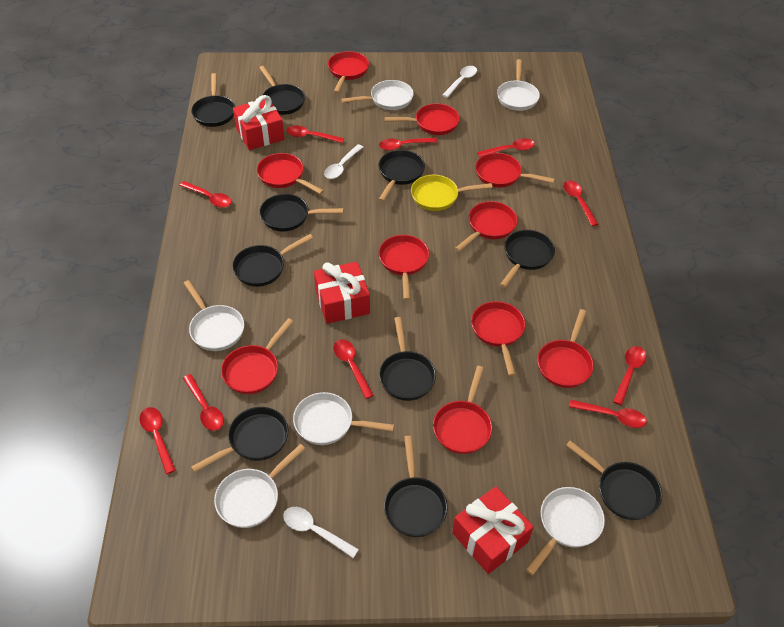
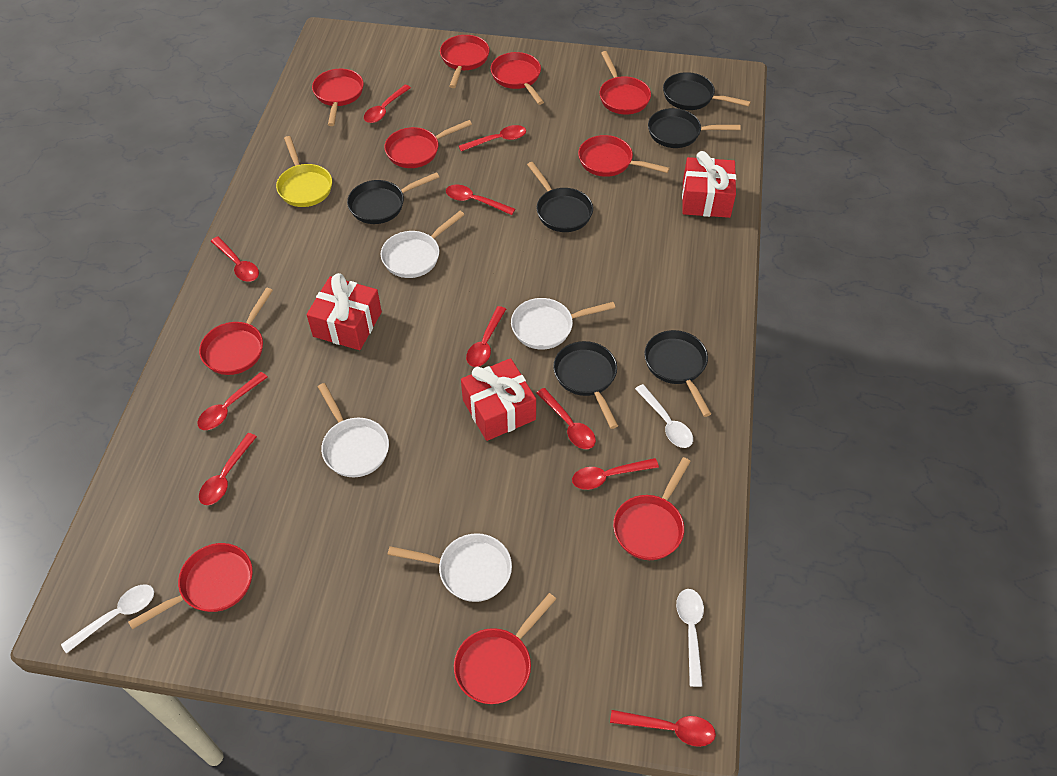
black pan: [191,73,235,127] [191,407,288,473] [232,234,313,287] [259,66,305,115] [259,194,344,232] [379,150,425,202] [379,317,436,401] [384,436,448,537] [500,230,555,288] [566,441,662,520] = 10 -> [347,172,439,224] [527,162,593,232] [553,341,618,429] [644,330,711,417] [648,108,741,148] [663,72,751,110] = 6
white pan: [183,280,244,351] [214,444,305,528] [293,392,394,445] [341,80,414,110] [497,59,540,111] [526,487,605,576] = 6 -> [318,383,389,477] [381,211,465,278] [388,533,512,602] [511,298,615,349] = 4

